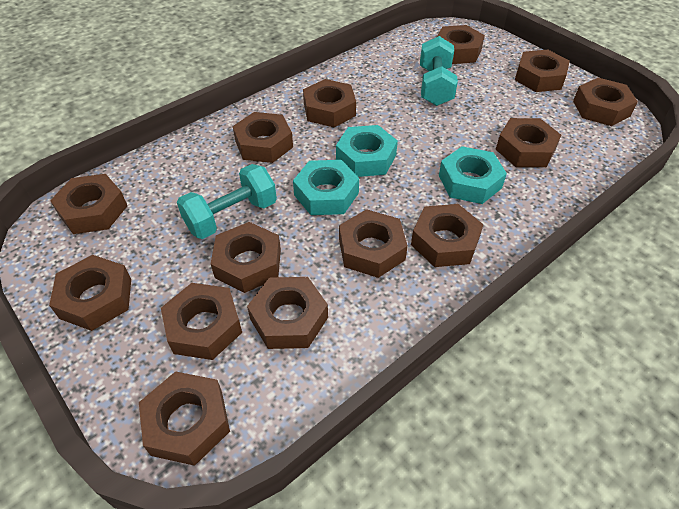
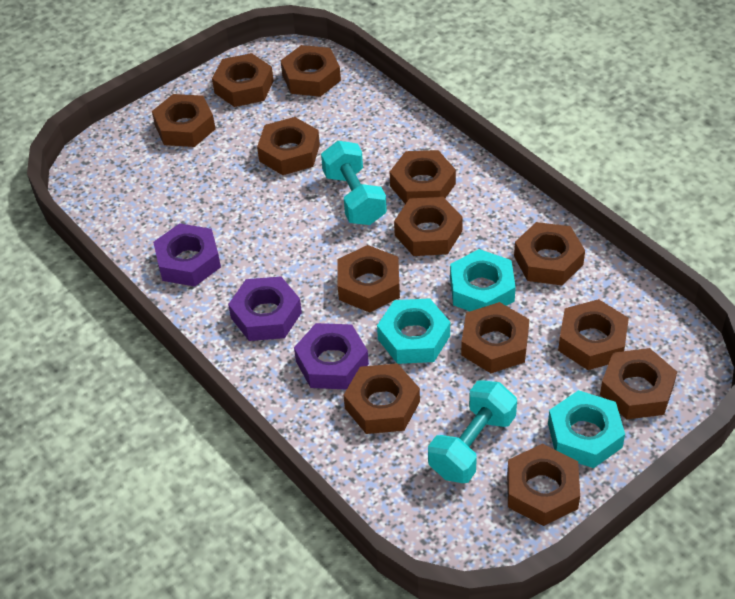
brown nut: [49,255,131,331] [50,174,127,234] [139,371,230,466] [161,283,242,360] [211,222,281,293] [233,112,293,163] [247,277,328,349] [303,79,356,127] [339,209,408,278] [411,204,484,267] [437,25,485,64] [496,118,561,167] [515,50,570,92] [573,78,638,126] = 14 -> [152,94,215,147] [212,53,274,107] [257,117,320,175] [280,45,341,97] [338,245,400,313] [344,363,420,434] [390,150,456,204] [394,197,463,256] [461,302,530,373] [507,444,580,526] [514,222,585,286] [558,299,629,370] [600,348,677,420] = 13
purple nut: none = 0 -> [153,223,221,287] [228,276,302,341] [294,323,369,390] = 3

